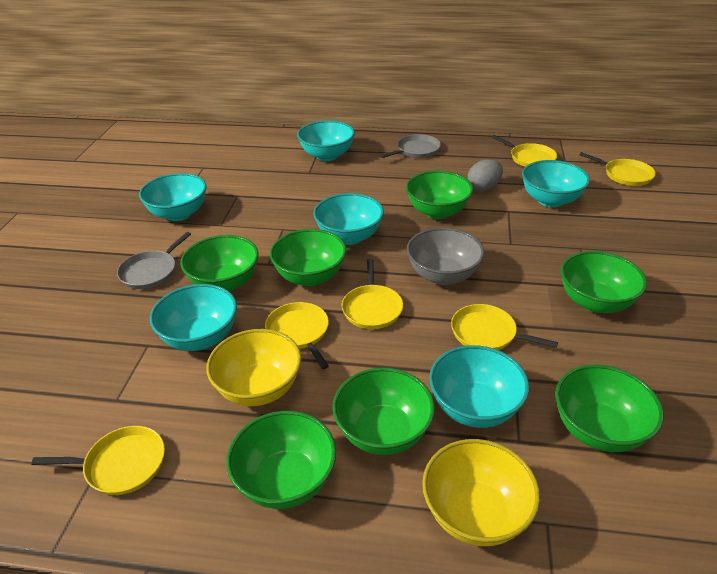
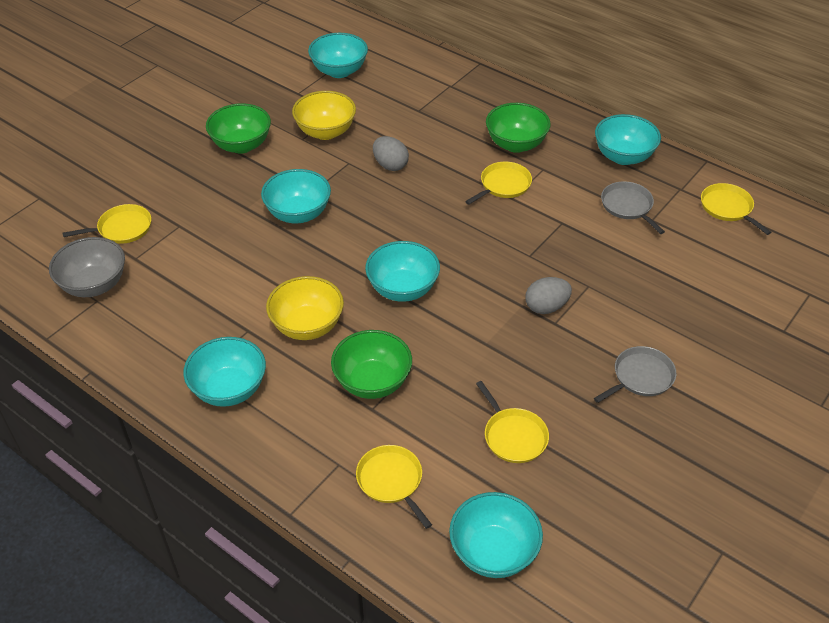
green bowl: [180,235,259,292] [226,411,336,509] [270,229,346,286] [332,367,435,455] [406,171,473,219] [555,365,664,452] [561,251,647,313] = 7 -> [206,103,271,154] [331,330,412,399] [486,103,551,153] = 3
grey egg: [468,159,503,191] = 1 -> [373,136,409,171] [525,277,572,314] = 2
yellow pan: [31,426,165,495] [265,302,329,369] [341,259,403,329] [451,304,558,350] [492,135,557,167] [579,152,656,186] = 6 -> [63,204,152,244] [356,445,432,529] [465,162,532,205] [476,381,549,463] [701,183,771,235] = 5

